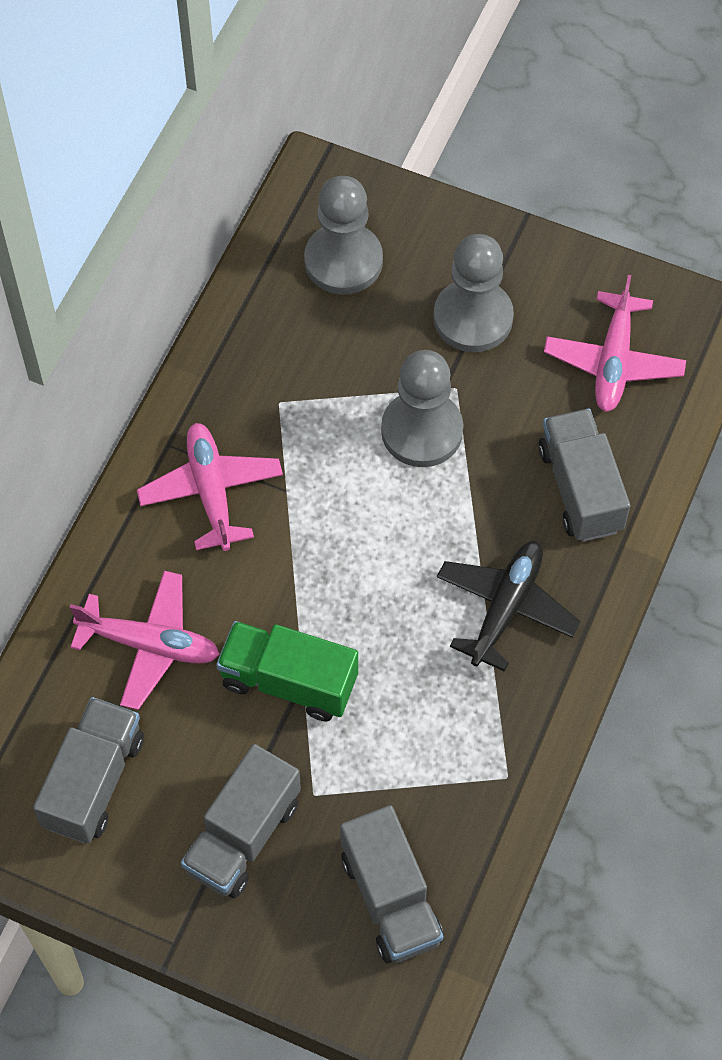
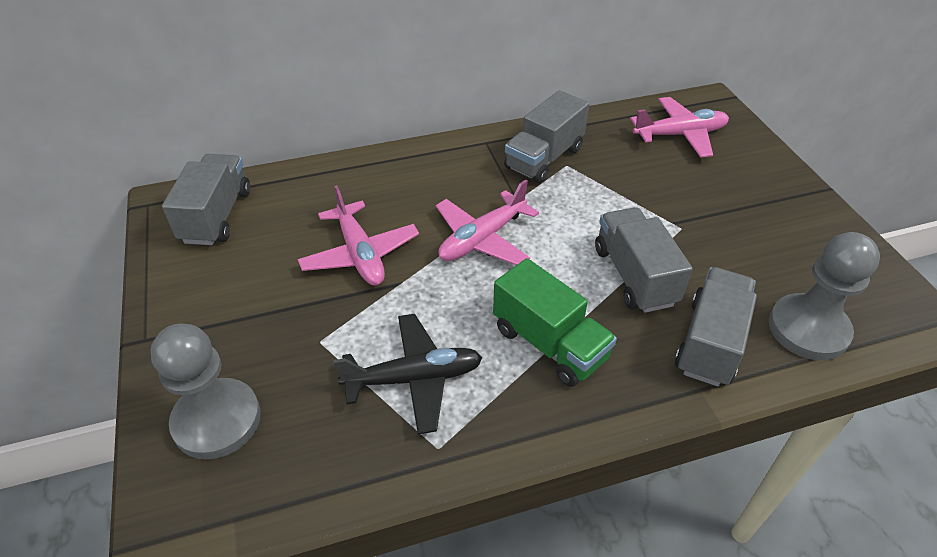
grey pawn: [304,176,383,295] [381,350,463,467] [434,234,514,352] = 3 -> [151,324,261,460] [769,232,880,360] = 2

